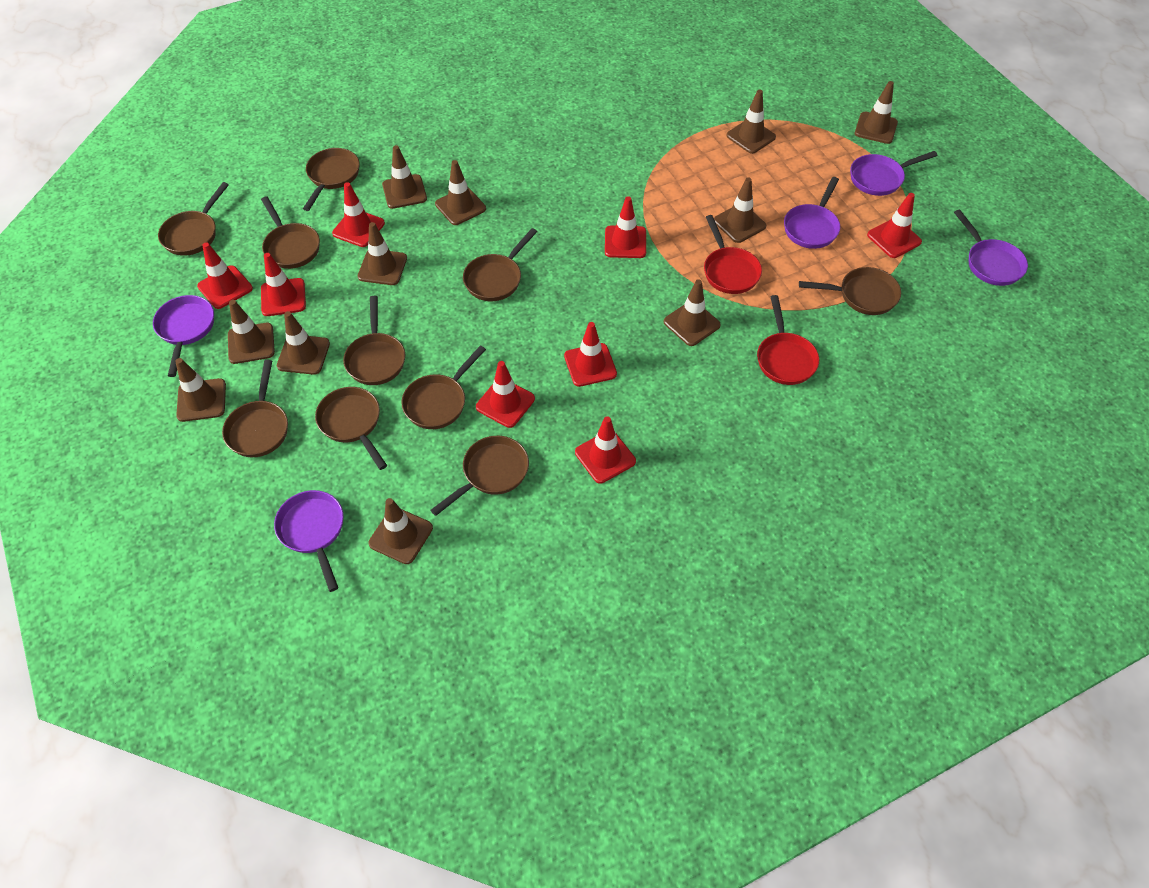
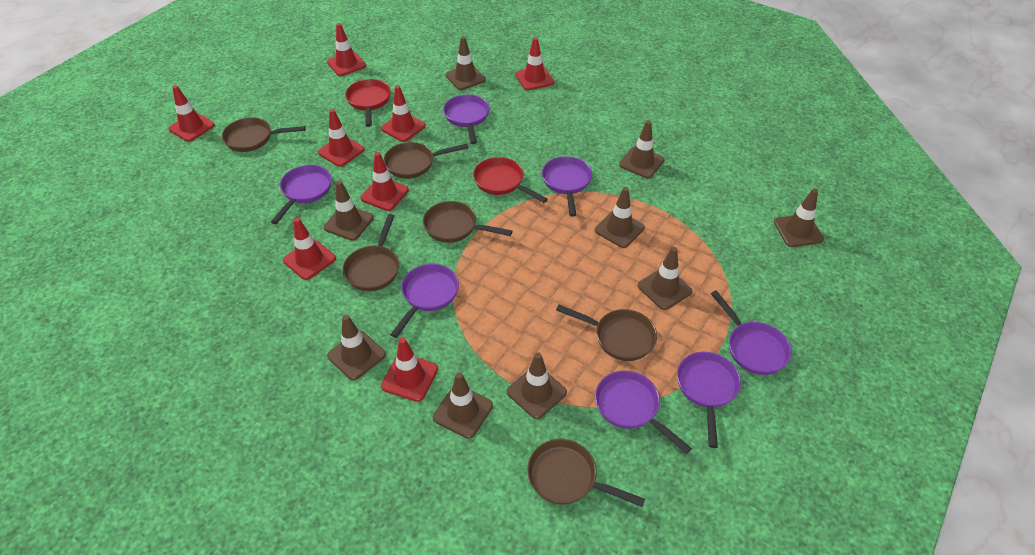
brown pan: [158,182,229,256] [222,360,288,457] [261,196,320,269] [303,148,360,211] [315,387,387,470] [343,296,405,385] [401,345,486,429] [430,436,529,516] [463,228,537,301] [799,267,901,315] = 10 -> [222,117,306,152] [343,214,399,291] [384,142,469,179] [423,201,513,243] [527,439,645,507] [556,305,657,361] = 6
brown traffic cone: [175,358,226,422] [228,300,275,364] [277,311,330,375] [358,222,407,285] [368,498,433,564] [382,145,427,209] [435,160,486,225] [664,279,721,346] [714,178,766,243] [726,90,776,154] [855,81,898,144] = 11 -> [324,181,374,241] [327,315,386,380] [433,372,493,439] [446,36,486,90] [507,352,567,419] [595,187,645,248] [619,120,665,178] [638,247,692,310] [774,189,824,247] = 9
purple pan: [153,295,214,377] [274,490,344,592] [784,177,840,249] [850,151,938,196] [954,210,1028,286] = 5 -> [271,165,332,224] [390,264,459,338] [443,94,489,144] [542,156,592,217] [595,371,692,454] [677,352,741,448] [711,290,792,375] = 7

